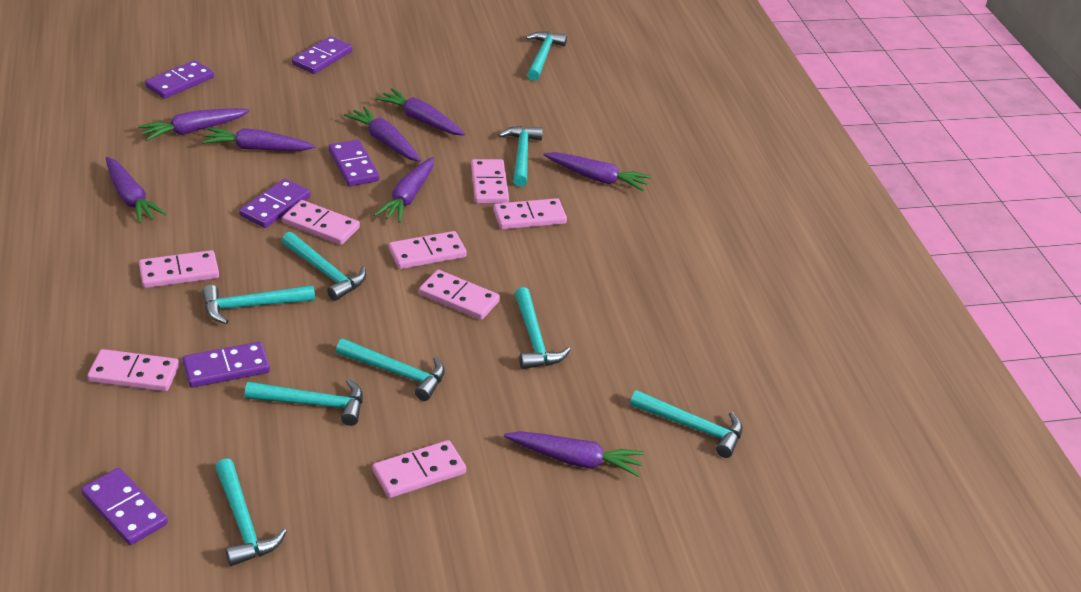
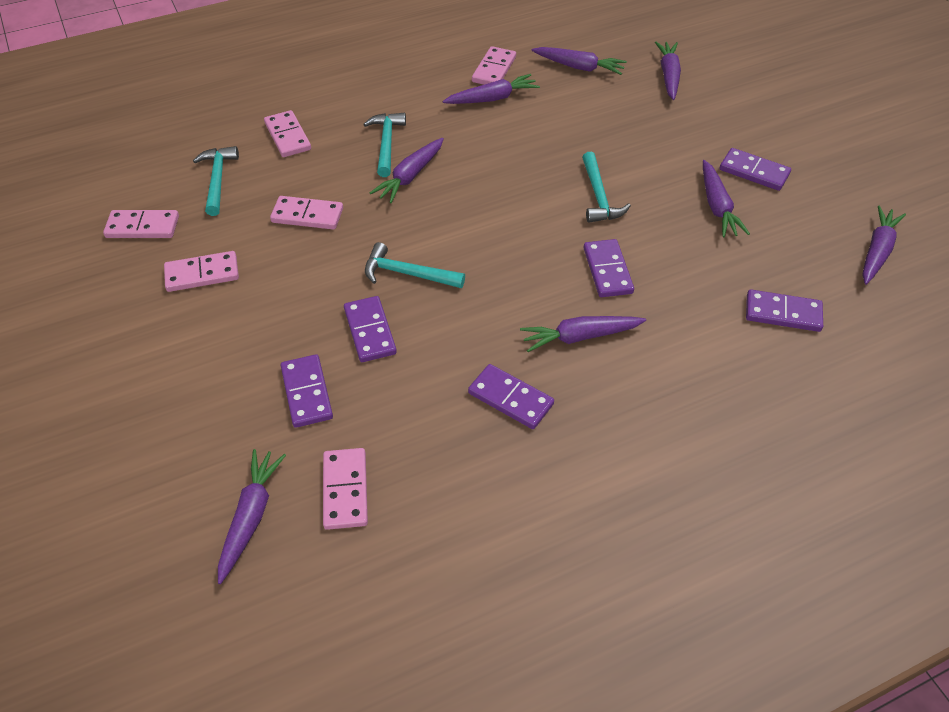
pink domino: [88,349,179,391] [139,250,219,288] [282,200,360,245] [373,440,466,498] [389,231,467,269] [419,270,500,320] [471,159,509,204] [493,198,567,229] = 8 -> [103,210,179,238] [164,251,239,292] [264,110,311,157] [270,196,343,230] [323,448,368,530] [472,46,516,85] = 6
turquoise hammer: [202,285,315,324] [215,458,287,566] [245,379,363,426] [282,232,366,301] [336,339,445,401] [498,126,543,187] [514,287,571,369] [526,32,567,81] [630,390,743,458] = 9 -> [193,146,239,216] [363,113,406,177] [365,242,465,288] [582,152,631,223] = 4

